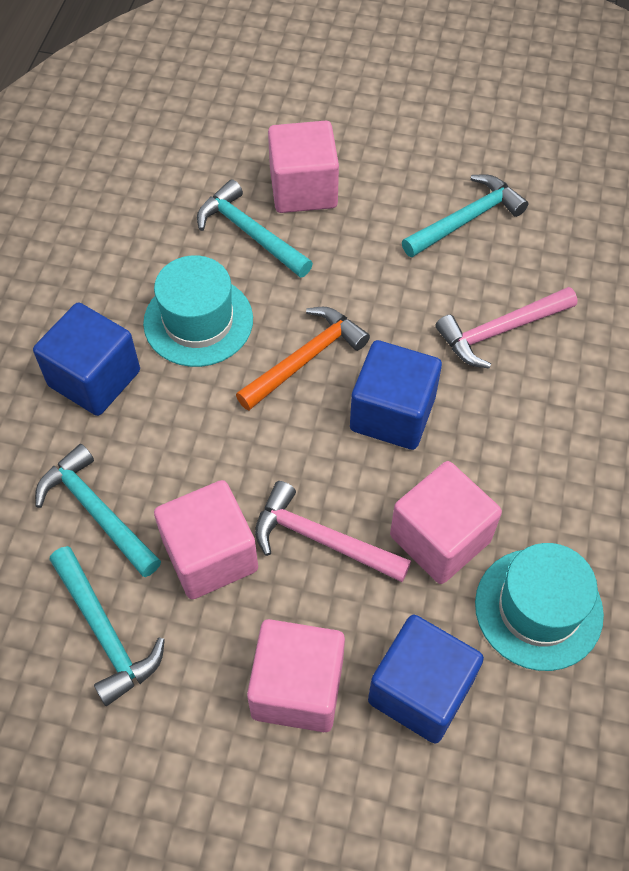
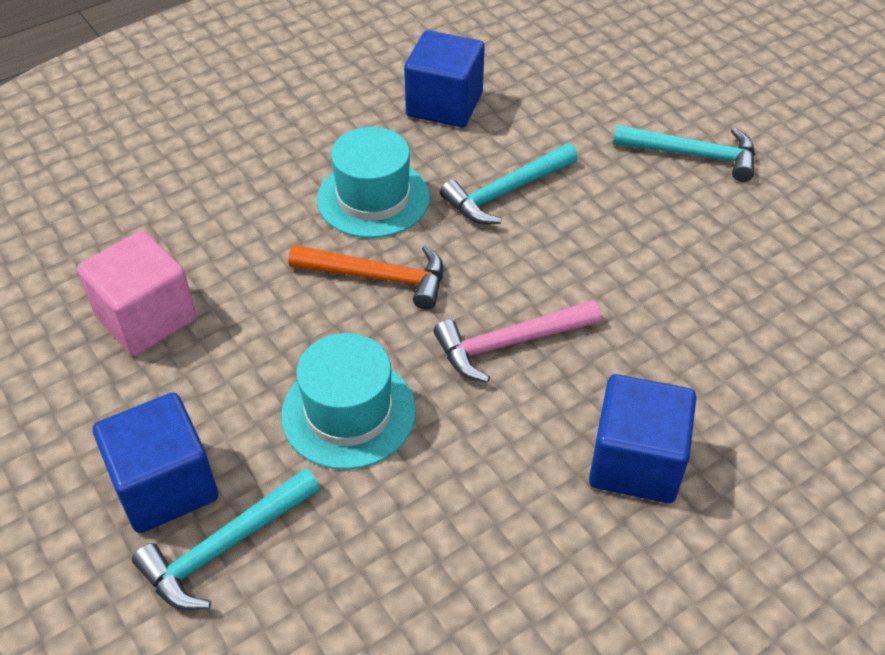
pink cube: [154,480,258,599] [247,619,345,732] [268,121,339,213] [390,461,502,584] = 4 -> [77,231,196,356] = 1
pink hammer: [255,481,411,582] [435,287,578,369] = 2 -> [434,300,601,383] = 1
turquoise hammer: [35,444,161,577] [49,546,165,706] [197,179,313,278] [402,174,528,257] = 4 -> [132,468,320,610] [440,143,578,224] [613,125,755,182] = 3

